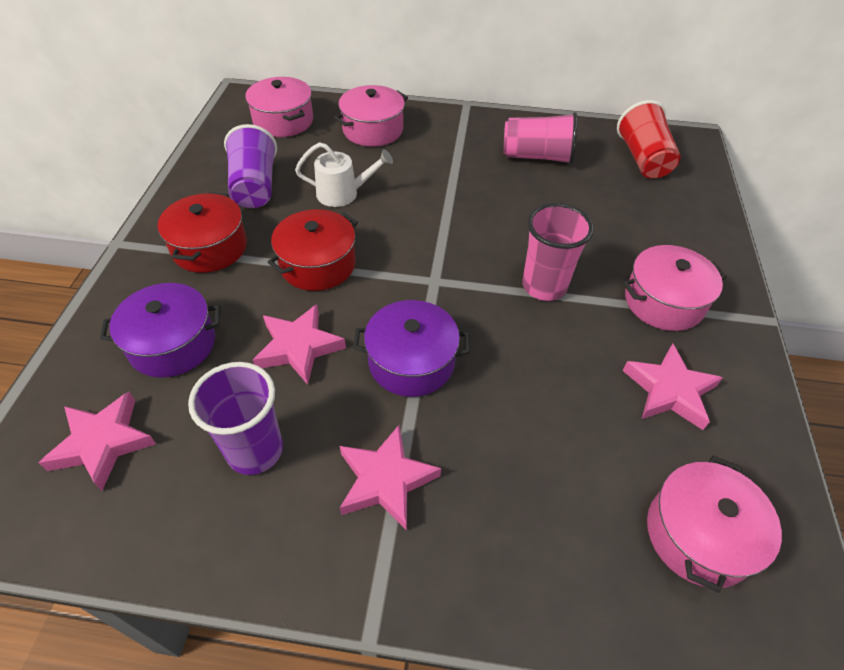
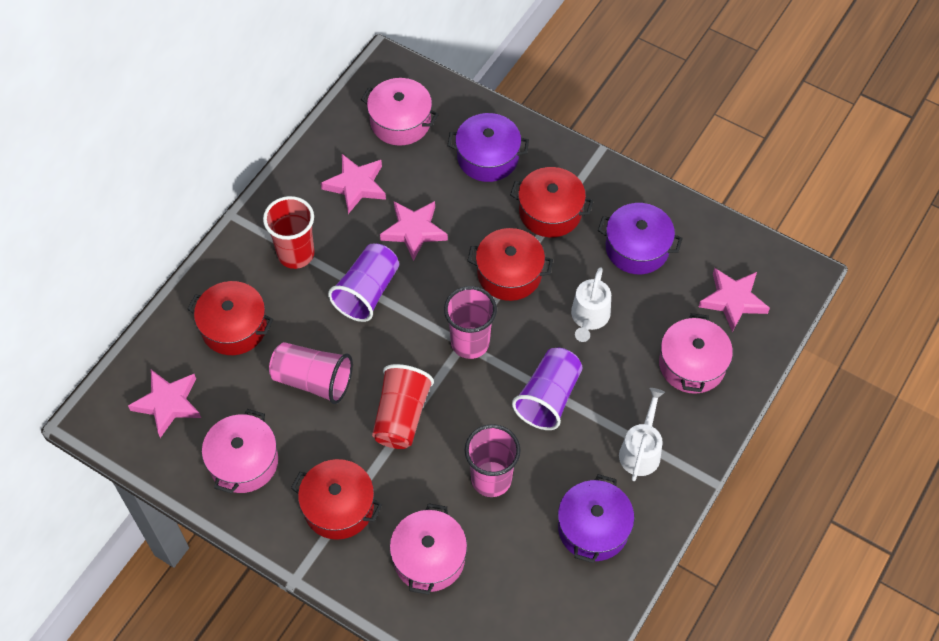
pink cup: [503,112,577,165] [522,203,594,301] = 2 -> [269,342,353,404] [444,286,497,359] [465,424,521,497] = 3
purple pot: [100,283,220,378] [353,300,470,397] = 2 -> [448,113,529,182] [558,474,634,563] [598,203,683,274] = 3
red cup: [617,100,681,178] = 1 -> [263,196,315,269] [372,364,434,449] = 2
red pot: [157,192,247,273] [267,209,358,291] = 2 -> [188,281,273,355] [291,459,382,540] [467,228,553,301] [510,167,594,237] = 4
white watering can: [295,142,393,207] = 1 -> [571,267,611,342] [619,388,665,481] = 2

